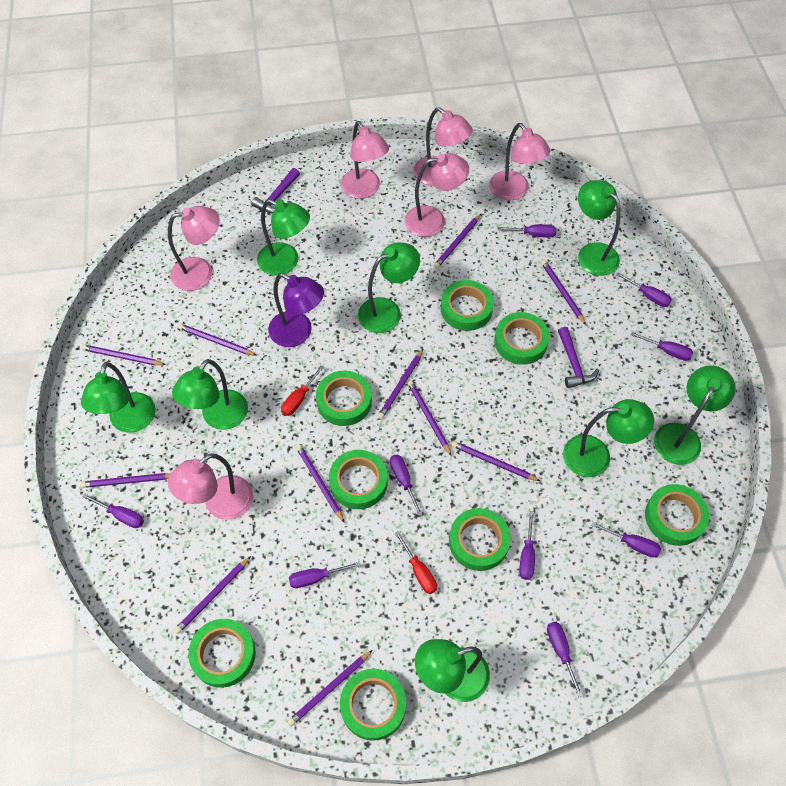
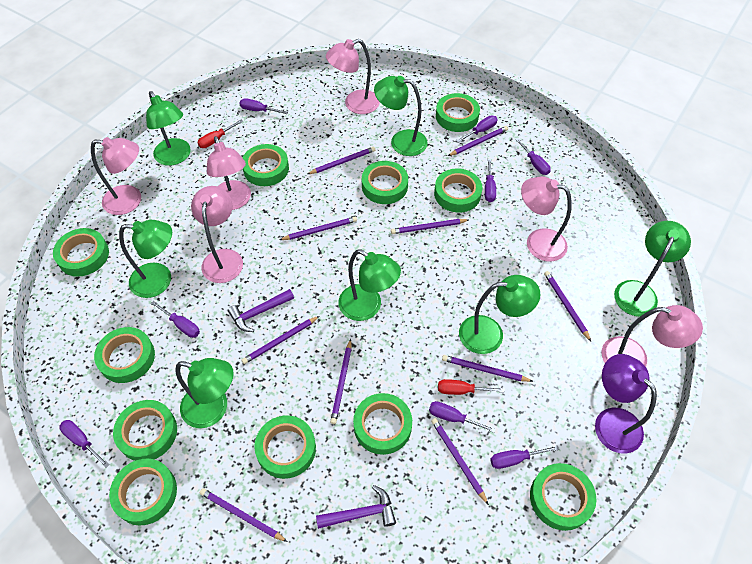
green lamp: [81,362,156,433] [172,359,248,430] [257,199,310,276] [358,242,420,333] [415,639,490,702] [563,399,654,477] [578,180,621,276] [654,365,736,465] = 8 -> [119,220,172,298] [146,91,191,166] [175,358,234,428] [338,249,401,321] [374,76,428,156] [459,275,540,354] [614,221,691,317] = 7
green tape: [188,619,256,688] [316,370,372,426] [329,450,388,509] [340,669,406,741] [441,280,494,331] [449,508,511,571] [494,312,550,365] [645,484,709,546] = 8 -> [53,228,109,277] [94,327,155,383] [109,458,177,526] [113,400,177,461] [243,144,289,186] [254,415,316,479] [353,393,412,455] [362,161,408,204] [434,168,483,212] [436,93,480,132] [530,463,596,531] = 11
purple pencil: [80,473,170,488] [81,344,166,365] [174,556,251,634] [178,324,257,356] [288,650,373,726] [296,445,345,523] [378,349,423,419] [407,380,452,456] [434,214,481,268] [452,441,540,481] [541,260,586,325] = 11 -> [200,488,287,542] [242,316,319,364] [280,217,357,240] [308,147,375,174] [330,339,352,424] [391,219,468,234] [431,418,489,505] [442,355,533,382] [448,126,508,156] [544,271,591,341] = 10
purple screwdriver: [82,493,144,528] [289,562,360,588] [390,455,423,516] [498,224,557,238] [519,511,535,580] [547,622,583,698] [591,522,661,557] [616,272,672,307] [631,332,693,361] = 9 -> [59,420,109,468] [151,301,200,338] [239,98,288,114] [429,401,496,433] [457,115,498,142] [485,159,496,202] [490,445,559,469] [515,138,551,175] = 8

